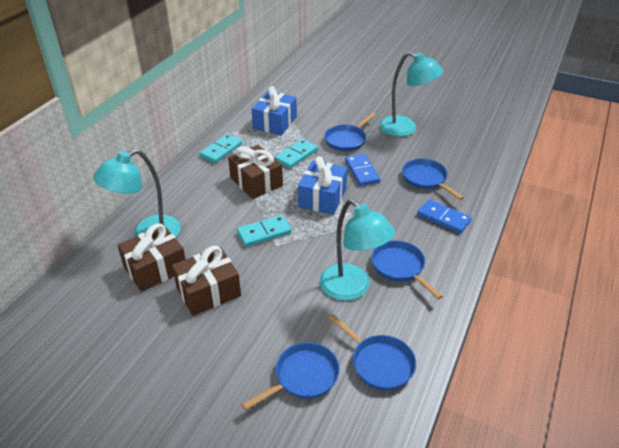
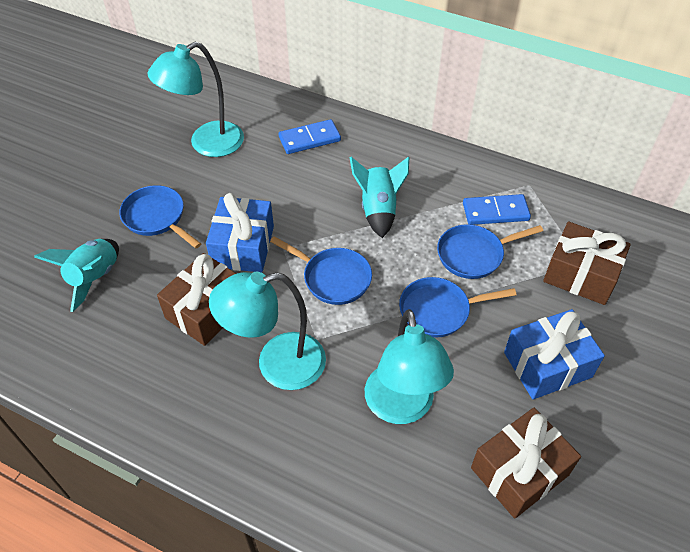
blue pan: [241,342,340,410] [324,112,376,151] [329,314,416,390] [371,240,443,299] [402,158,464,200] = 5 -> [119,185,201,248] [270,236,372,305] [399,277,517,338] [437,224,543,279] = 4
turquoise domino: [199,134,243,163] [237,215,292,247] [274,139,318,168] = 3 -> none = 0
turquoise rocket: none = 0 -> [34,239,119,312] [350,157,409,238] = 2

